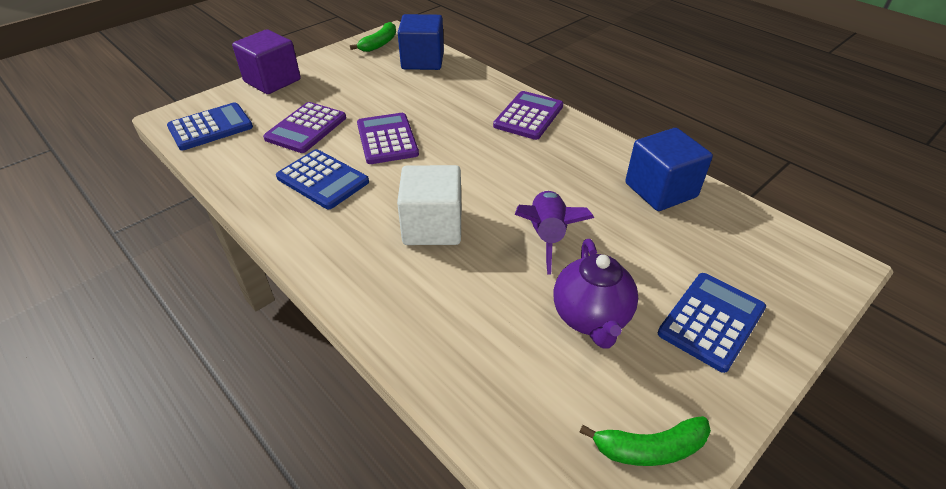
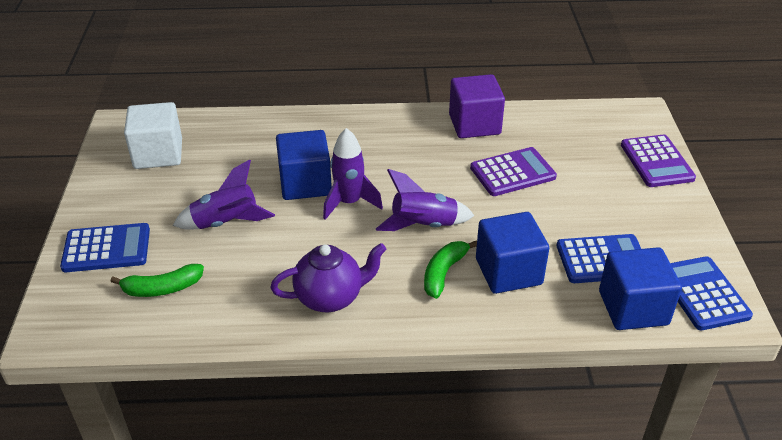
blue cube: [398,14,444,70] [625,128,713,211] = 2 -> [276,130,332,200] [476,212,549,294] [599,247,682,330] = 3
purple calculator: [263,102,346,153] [357,113,419,164] [493,91,563,140] = 3 -> [470,147,557,196] [621,135,696,187] = 2
purple rocket: [515,191,594,275] = 1 -> [173,159,275,230] [323,128,383,220] [376,169,474,231] = 3

